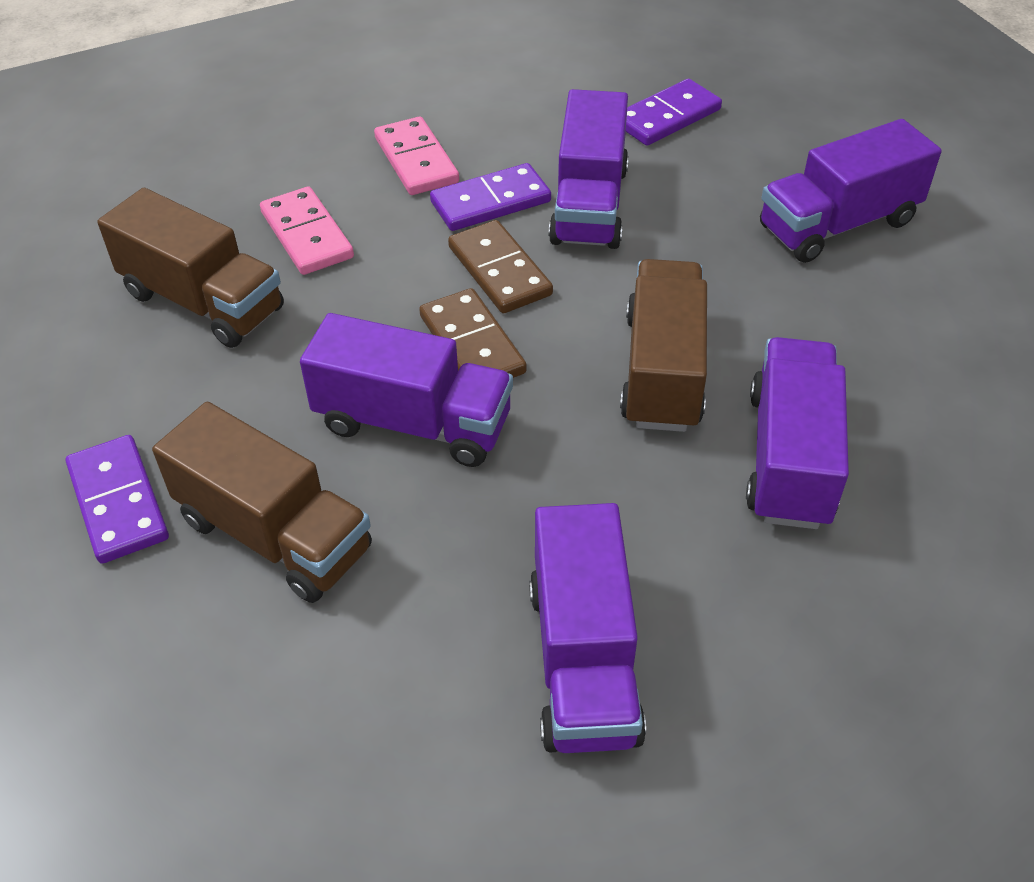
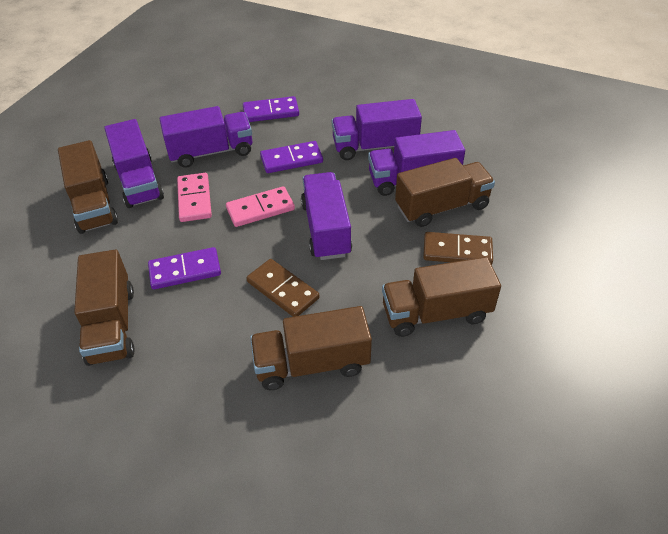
brown truck: [97,188,284,348] [152,402,372,603] [620,259,707,432] = 3 -> [58,140,118,234] [74,249,135,366] [250,306,372,390] [382,257,501,337] [395,158,495,227] = 5

